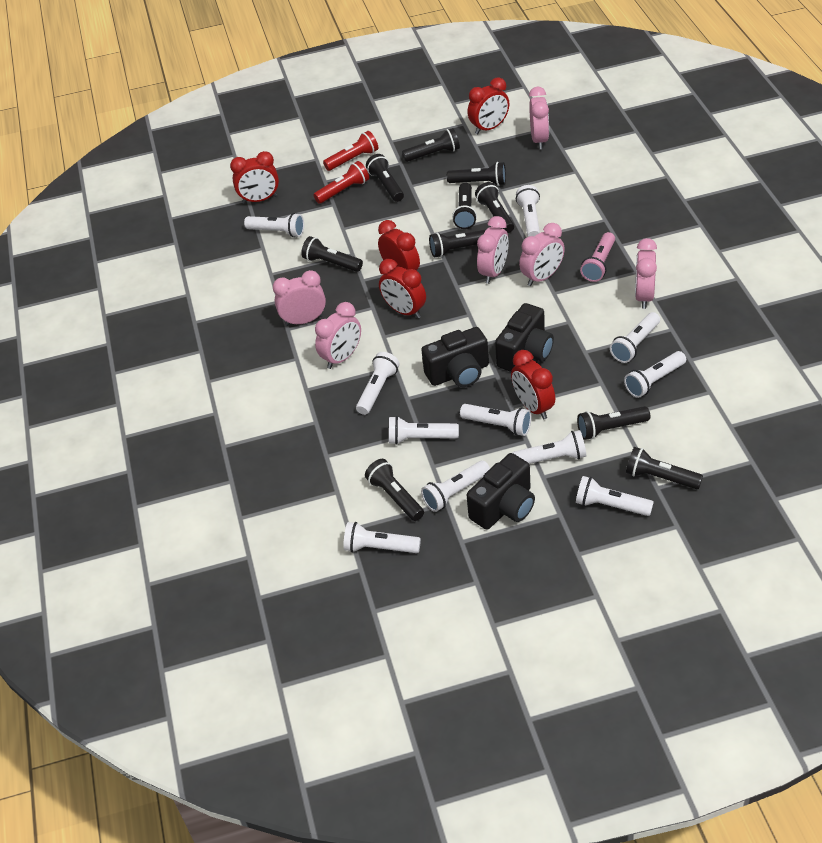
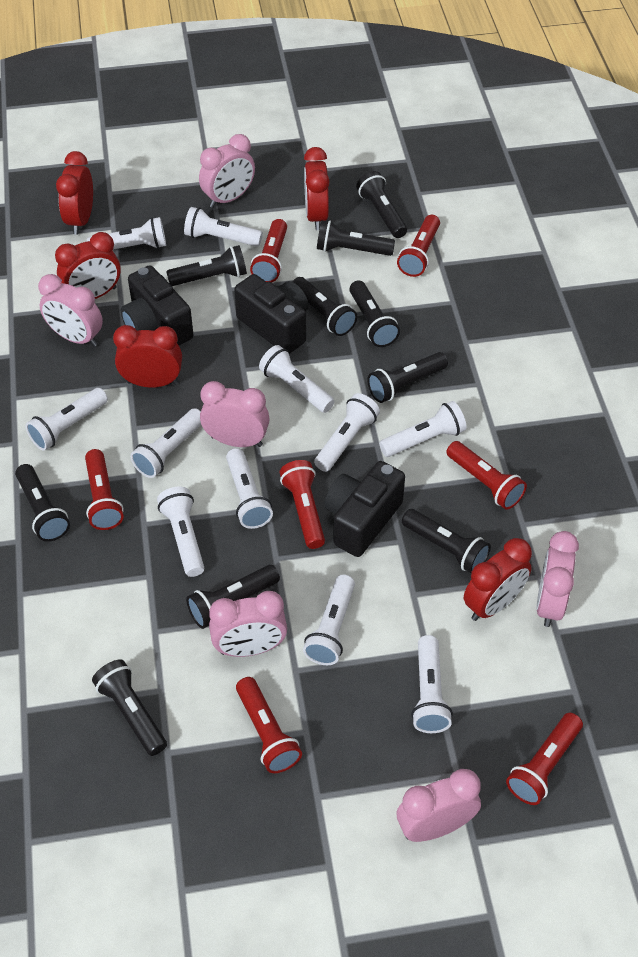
pink flashlight: [580,232,615,282] = 1 -> none = 0
red flashlight: [314,161,369,204] [323,131,378,171] = 2 -> [85,449,124,530] [236,677,302,773] [250,219,287,283] [280,460,325,549] [397,215,440,277] [446,441,527,510] [506,713,583,805] = 7

